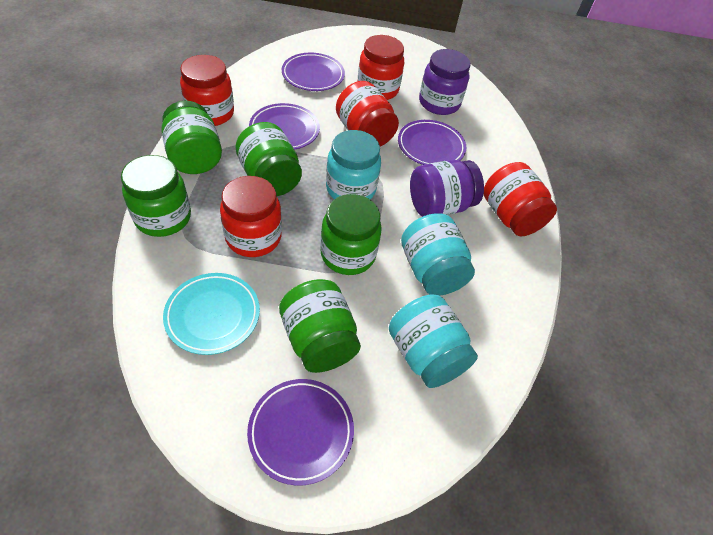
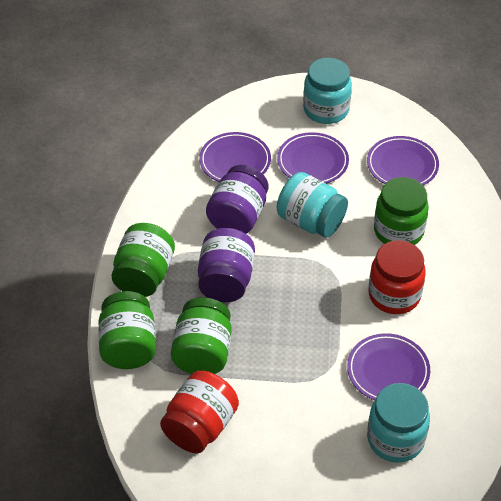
green jar: [121,155,191,237] [161,101,222,174] [235,122,302,196] [279,279,361,373] [320,194,382,275] = 5 -> [98,291,156,369] [112,223,175,297] [171,297,232,374] [374,177,429,245] = 4
red jar: [180,55,234,126] [220,176,282,257] [336,81,399,147] [357,35,404,100] [484,162,557,236] = 5 -> [160,371,239,453] [369,240,426,314] = 2
turquoise plate: [163,273,260,355] = 1 -> none = 0

